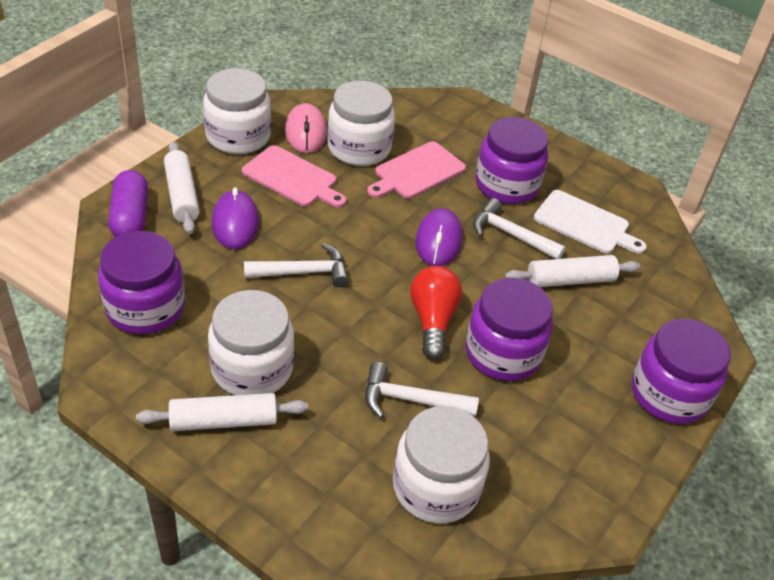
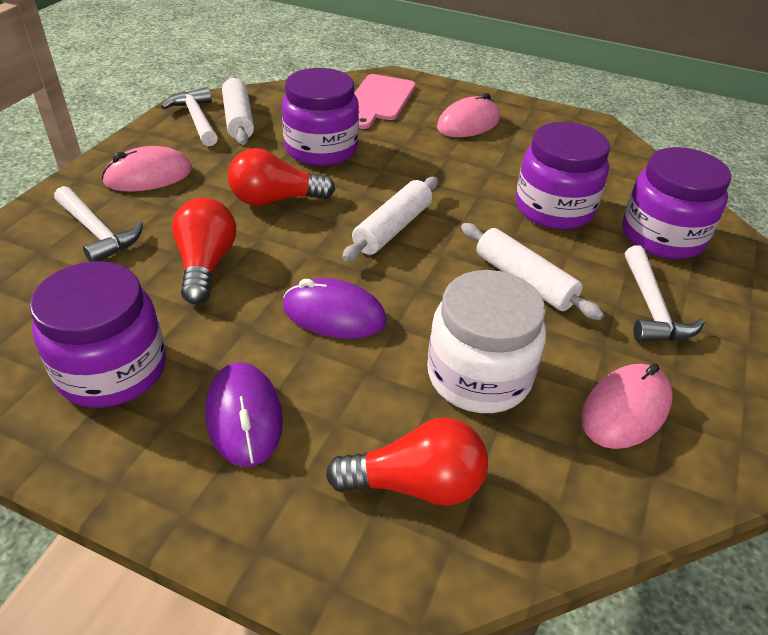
pink cutting board: [242,145,346,208] [367,141,466,199] = 2 -> [354,74,416,129] = 1
pink mouse: [285,103,327,153] = 1 -> [102,146,192,192] [437,93,500,137] [581,363,673,449] = 3
purple capsule: [108,170,148,237] = 1 -> none = 0
red light bulb: [410,266,462,359] = 1 -> [172,198,236,305] [228,148,335,206] [326,418,488,506] = 3
white cutting board: [534,190,647,254] = 1 -> none = 0
white jar: [203,68,271,154] [208,290,294,395] [327,81,395,166] [393,406,490,523] = 4 -> [427,270,546,413] = 1

